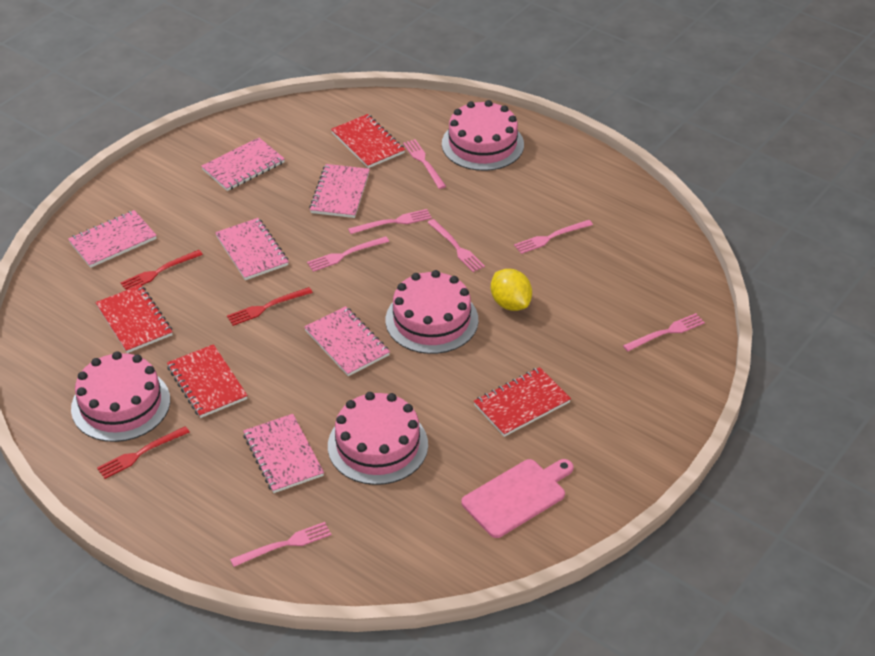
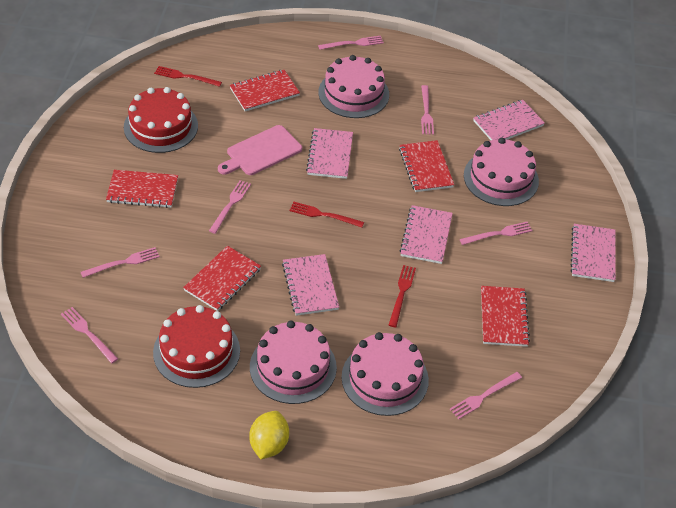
pink notebook: [68,210,157,268] [201,138,285,191] [215,218,289,280] [243,414,324,493] [304,306,390,376] [309,164,370,218] = 6 -> [282,254,339,316] [306,128,353,179] [399,205,453,264] [473,100,545,140] [570,224,616,282] = 5
red cake: none = 0 -> [124,87,198,153] [153,305,240,388] = 2
red notebook: [95,285,173,353] [167,344,248,418] [331,114,405,168] [474,367,571,437] = 4 -> [106,170,178,208] [183,246,261,311] [230,70,300,111] [399,140,454,192] [481,286,530,347] = 5

